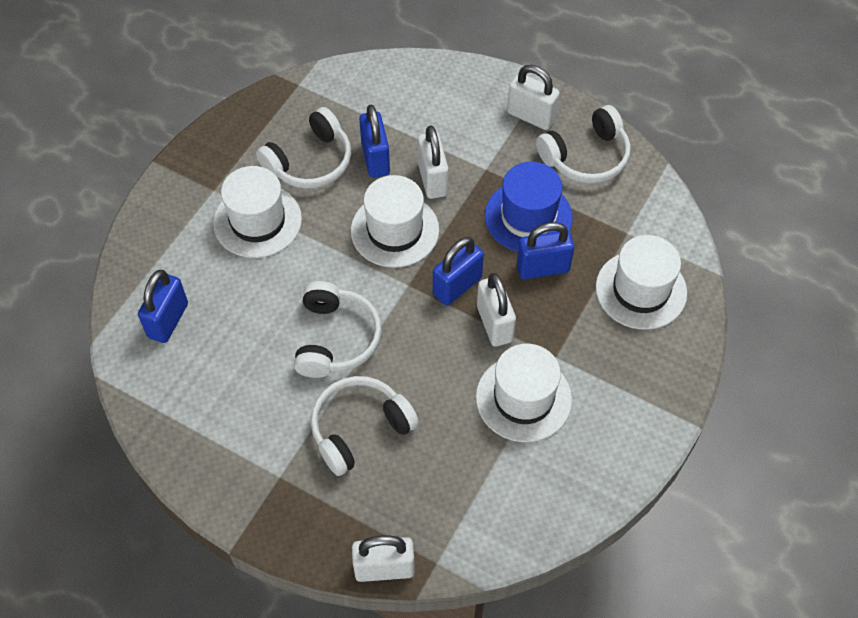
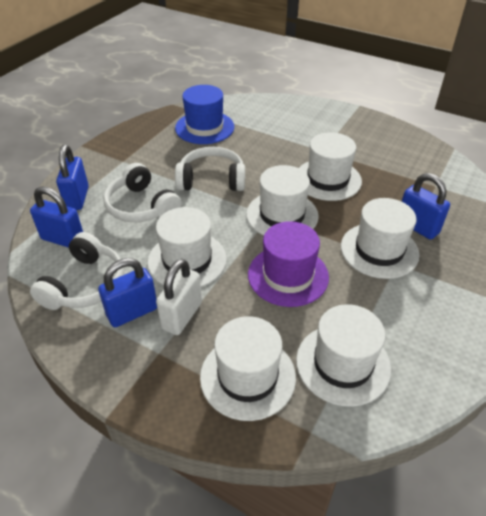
purple hat: none = 0 -> [248,221,329,307] = 1
white hat: [213,166,302,258] [351,175,439,268] [476,344,572,442] [596,235,687,330] = 4 -> [148,207,227,287] [200,316,296,421] [246,165,319,236] [296,304,391,407] [299,132,362,201] [341,198,419,279] = 6
white headphones: [256,107,351,189] [294,281,382,378] [311,376,419,476] [536,105,631,184] = 4 -> [30,232,124,310] [103,163,181,222] [175,147,245,191] = 3
white padlock: [352,536,415,582] [418,126,449,199] [477,273,516,347] [507,65,560,130] = 4 -> [156,259,202,335] = 1

